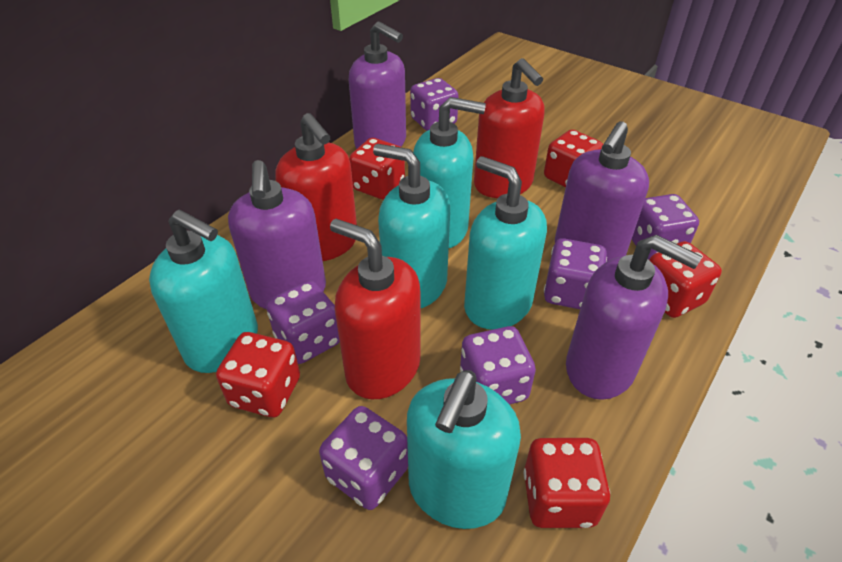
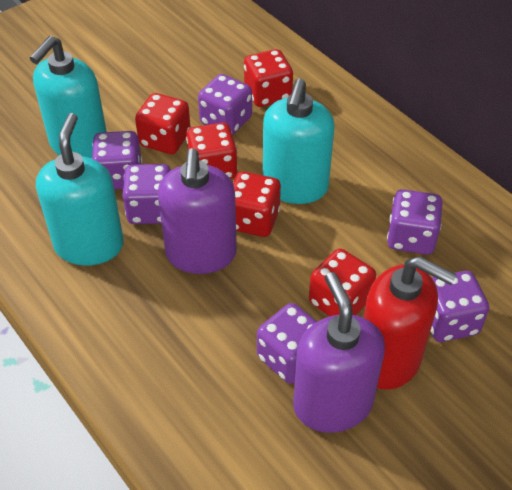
purple soap dispenser: [228,160,326,309] [348,21,406,149] [555,121,649,261] [566,235,702,400] = 4 -> [158,148,237,274] [293,272,385,433] = 2
red soap dispenser: [275,113,357,261] [330,219,420,399] [474,58,545,198] = 3 -> [363,256,457,390] = 1
turquoise soap dispenser: [149,210,258,373] [373,144,450,309] [407,370,521,529] [413,97,486,248] [464,156,547,330] = 5 -> [30,36,107,159] [36,113,124,266] [263,78,335,204] = 3

